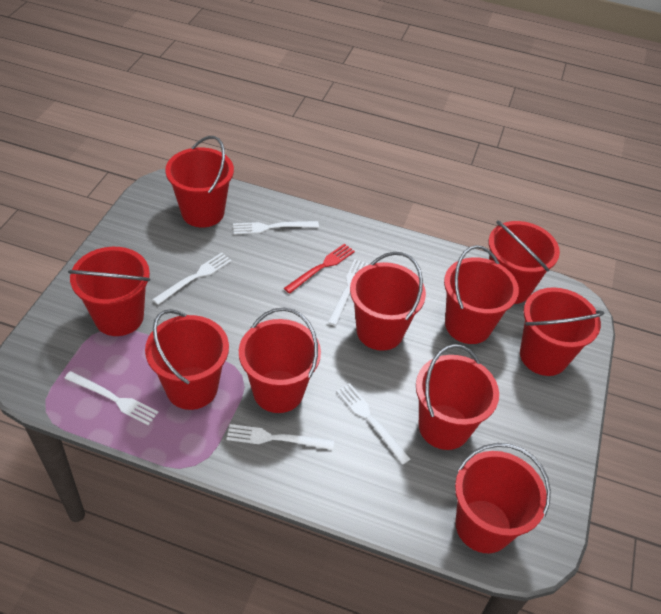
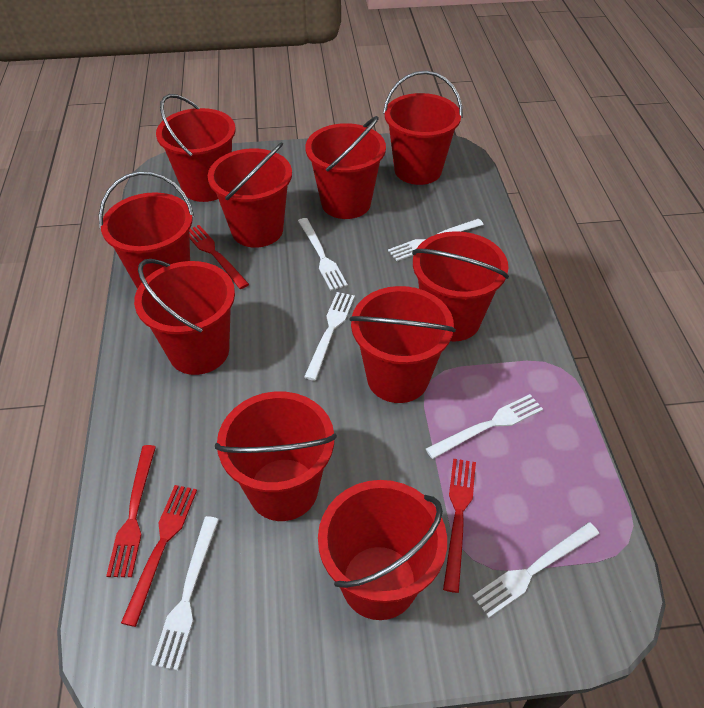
red fork: [284,243,355,294] = 1 -> [106,445,156,577] [121,485,197,627] [189,225,249,289] [443,459,476,593] = 4

